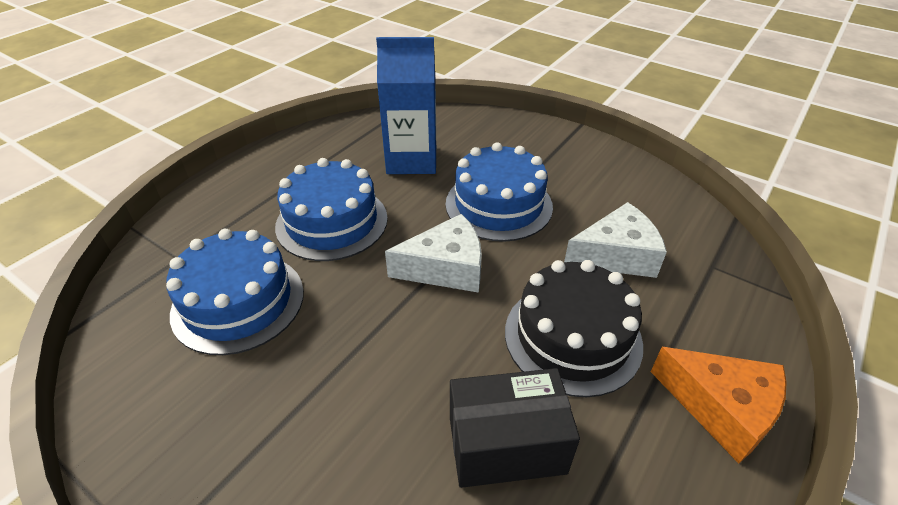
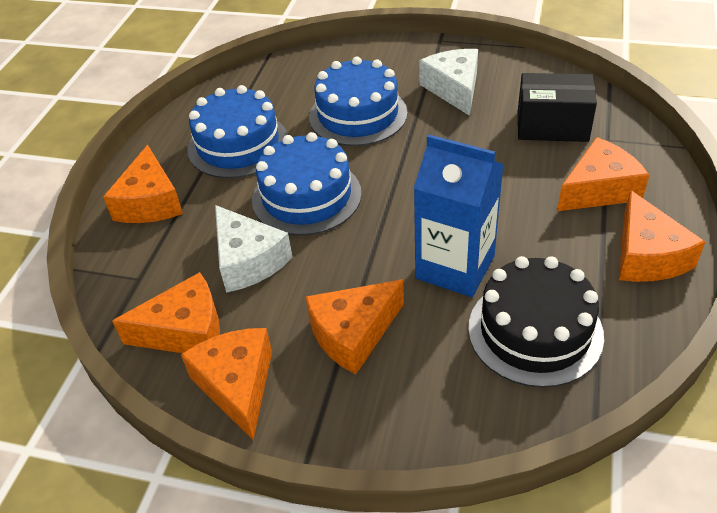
orange cheese: [651,347,787,463] = 1 -> [103,145,183,223] [112,272,220,353] [181,328,272,440] [306,279,404,374] [557,137,649,211] [619,190,705,282] = 6

